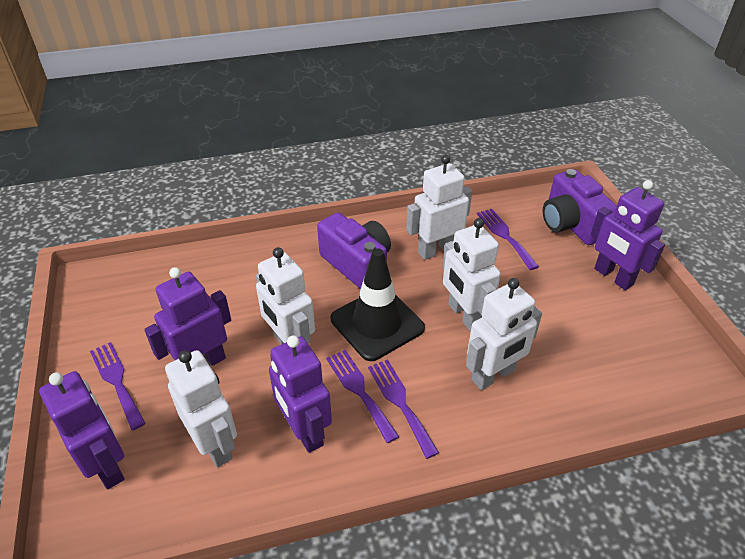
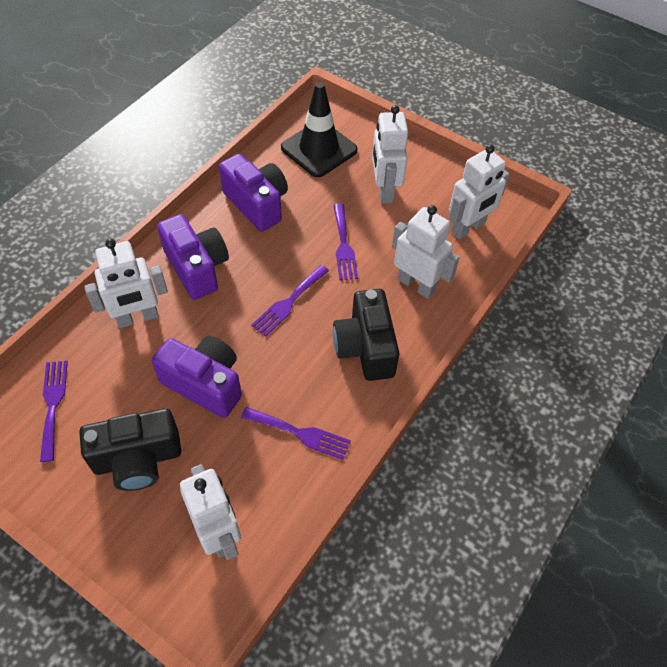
black camera: none = 0 -> [79,408,181,491] [333,289,399,381] = 2
purple camera: [317,213,391,289] [543,169,617,245] = 2 -> [152,336,242,418] [157,214,229,300] [219,154,288,232] = 3
purple robot: [39,371,124,489] [144,267,231,366] [269,335,332,453] [591,180,665,290] = 4 -> none = 0

